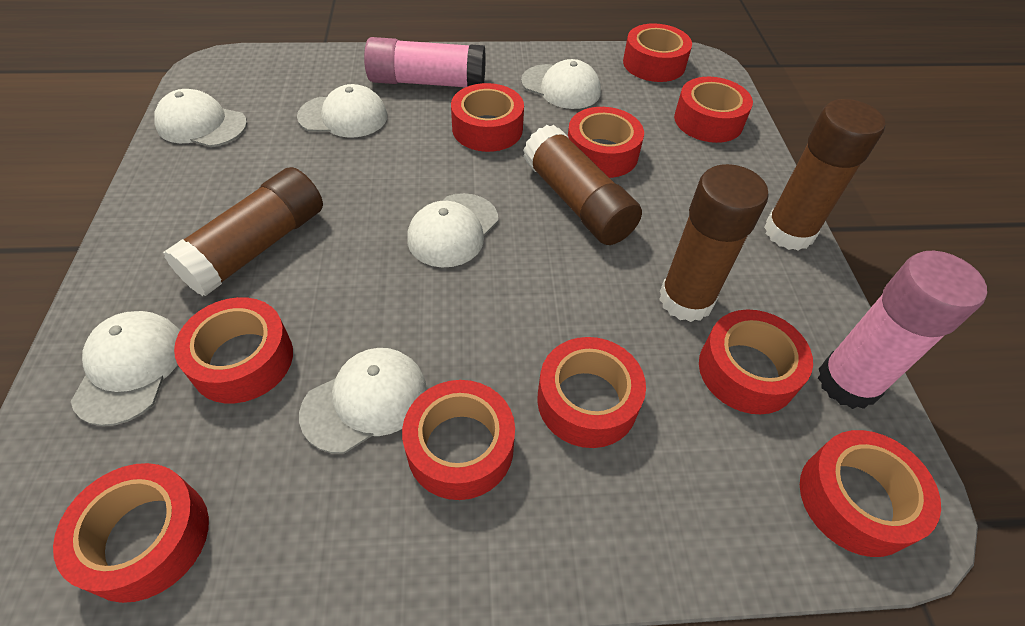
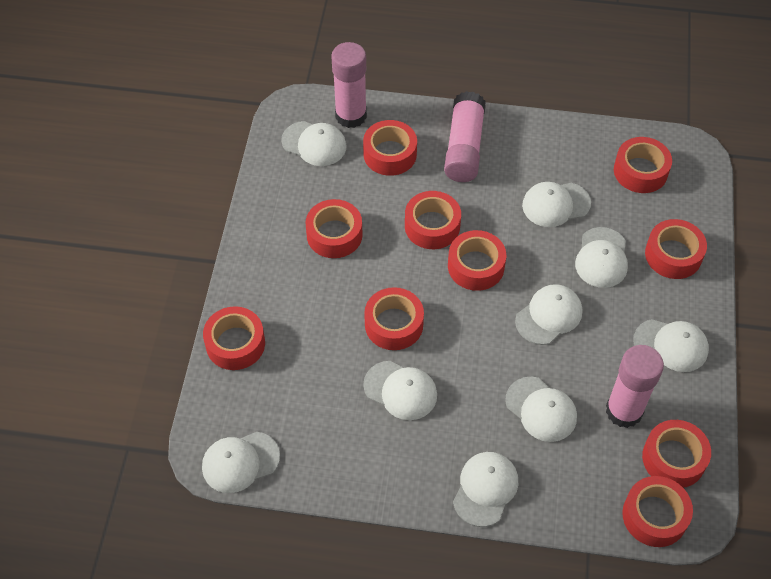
brown glue stick: [163,167,323,296] [523,125,642,245] [659,164,768,322] [764,99,885,251] = 4 -> none = 0
pink glue stick: [364,37,486,87] [818,251,987,409] = 2 -> [331,42,367,128] [444,91,486,182] [606,345,664,428] = 3
white cap: [71,311,180,426] [154,89,247,147] [297,84,387,138] [299,348,427,454] [407,193,498,267] [521,59,601,109] = 6 -> [202,432,280,493] [281,121,347,166] [363,361,437,420] [453,452,518,527] [505,377,577,442] [515,284,582,345] [522,182,591,227] [575,227,628,288] [633,319,709,372] = 9

